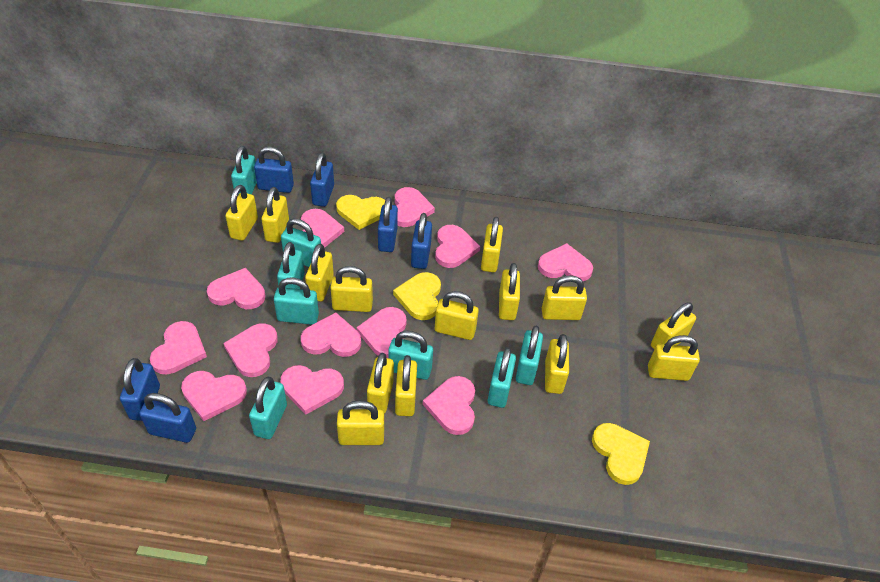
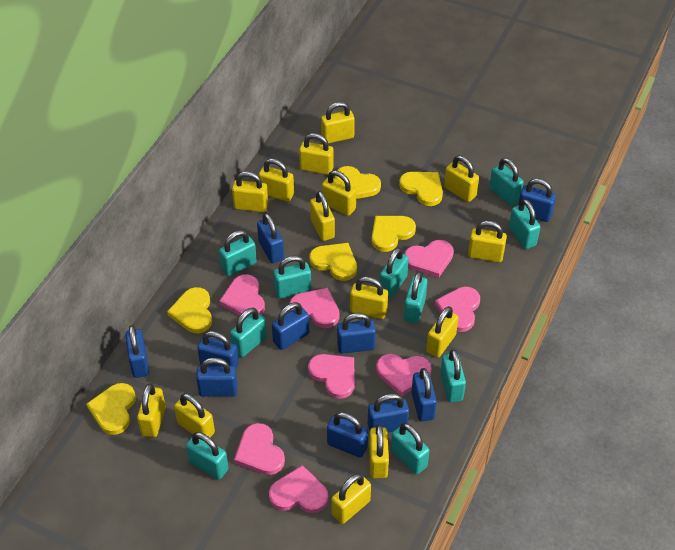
blue padlock: [120,358,160,421] [139,393,196,443] [254,147,294,193] [310,153,334,207] [378,197,398,252] [411,213,432,269] = 6 -> [125,325,149,378] [196,358,238,397] [197,331,239,369] [257,213,284,263] [272,302,309,350] [327,412,368,458] [337,313,376,354] [367,393,409,433] [412,368,437,421] [518,178,556,222] = 10
pink heart: [150,321,207,374] [181,371,247,421] [207,268,265,309] [223,323,278,377] [281,365,344,415] [301,209,344,248] [301,313,361,357] [357,307,407,358] [395,187,435,227] [423,376,475,435] [435,225,480,268] [538,243,593,281] = 12 -> [219,274,265,317] [234,423,285,475] [269,465,328,513] [289,288,340,328] [308,354,355,399] [376,354,432,396] [404,240,454,278] [435,286,480,332] = 8
turquoise padlock: [231,146,257,195] [249,377,287,439] [274,278,319,325] [277,242,305,289] [281,218,321,267] [389,331,433,380] [488,347,516,408] [516,325,543,385] = 8 -> [186,432,229,480] [219,230,257,276] [230,308,267,357] [273,255,311,299] [380,247,409,298] [391,423,430,475] [404,271,427,323] [440,349,466,403] [489,158,524,206] [509,199,540,249] = 10
yellow heart: [336,195,385,230] [393,272,441,320] [592,423,650,485] = 3 -> [86,383,136,435] [167,287,212,333] [310,243,357,281] [335,166,381,199] [372,216,416,252] [399,172,443,206] = 6

